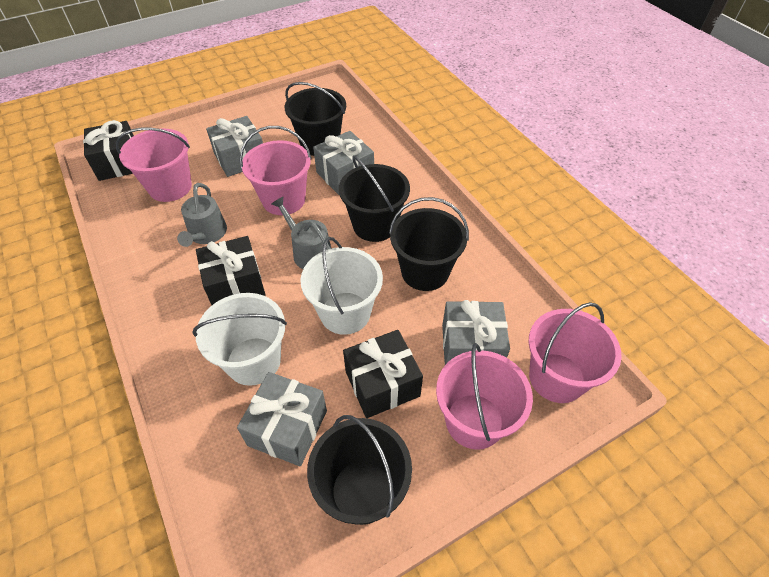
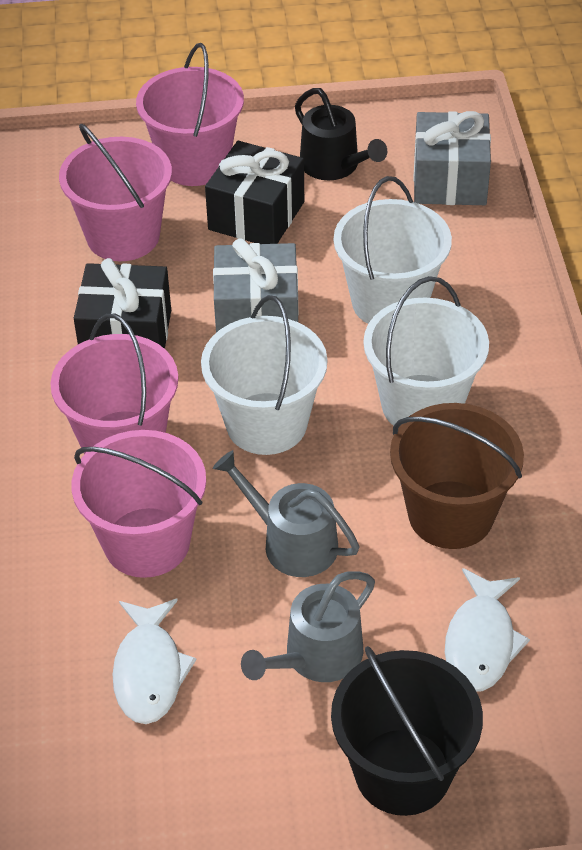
black bucket: [285,82,346,156] [307,415,412,525] [339,156,410,242] [389,197,469,291] = 4 -> [331,646,483,816] = 1
black gift: [83,120,134,181] [196,236,266,305] [343,330,423,418] = 3 -> [74,258,171,349] [205,141,304,244] = 2
black watering can: none = 0 -> [295,88,387,180] = 1
brown bucket: none = 0 -> [390,403,524,549] = 1
grey gift: [206,116,263,177] [237,372,327,466] [313,131,374,195] [442,300,510,365] = 4 -> [213,238,298,333] [414,111,491,205] = 2
white bucket: [193,293,287,386] [300,237,383,335] = 2 -> [201,295,327,455] [334,176,452,324] [364,276,489,426] = 3
white fish: none = 0 -> [112,599,196,724] [445,568,530,692] = 2

